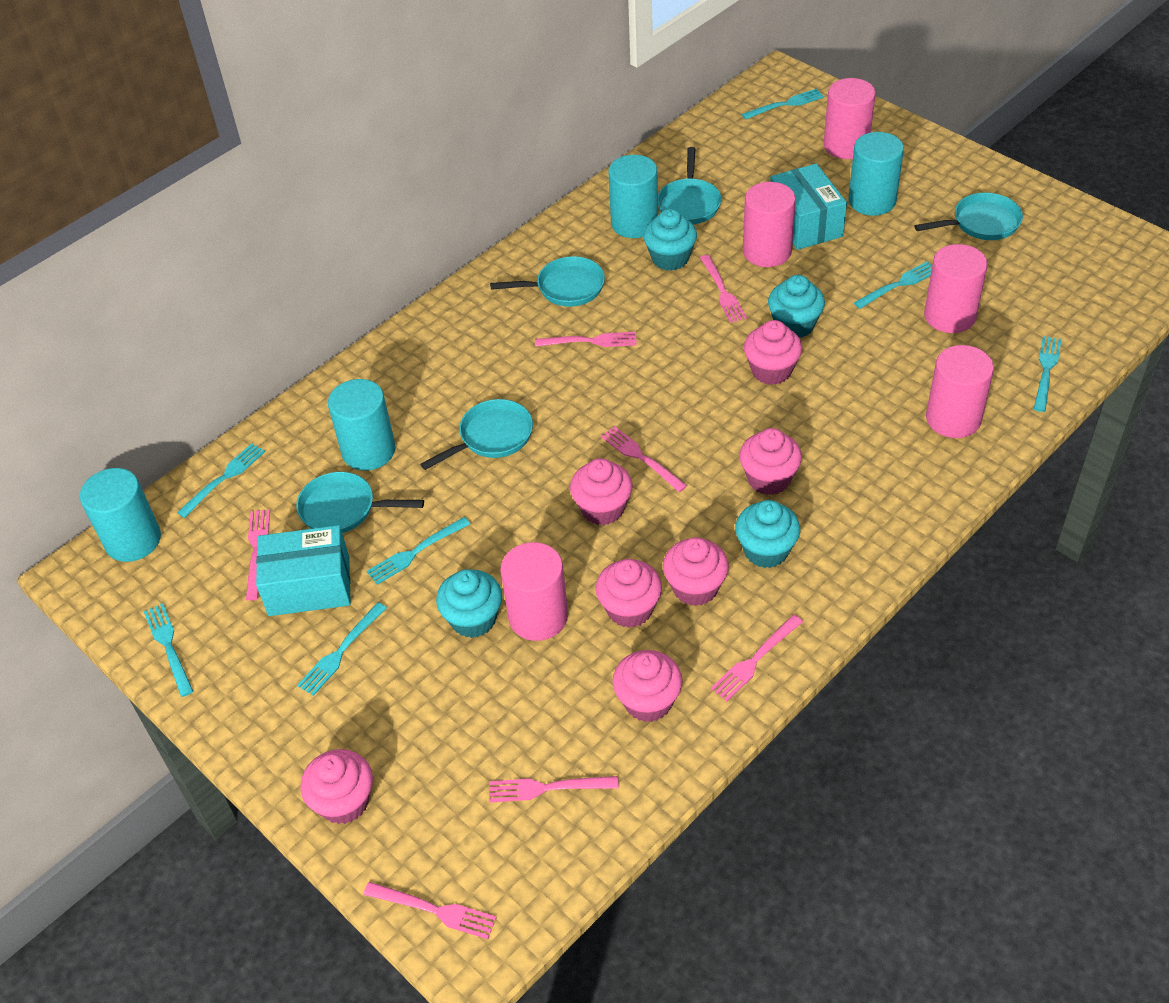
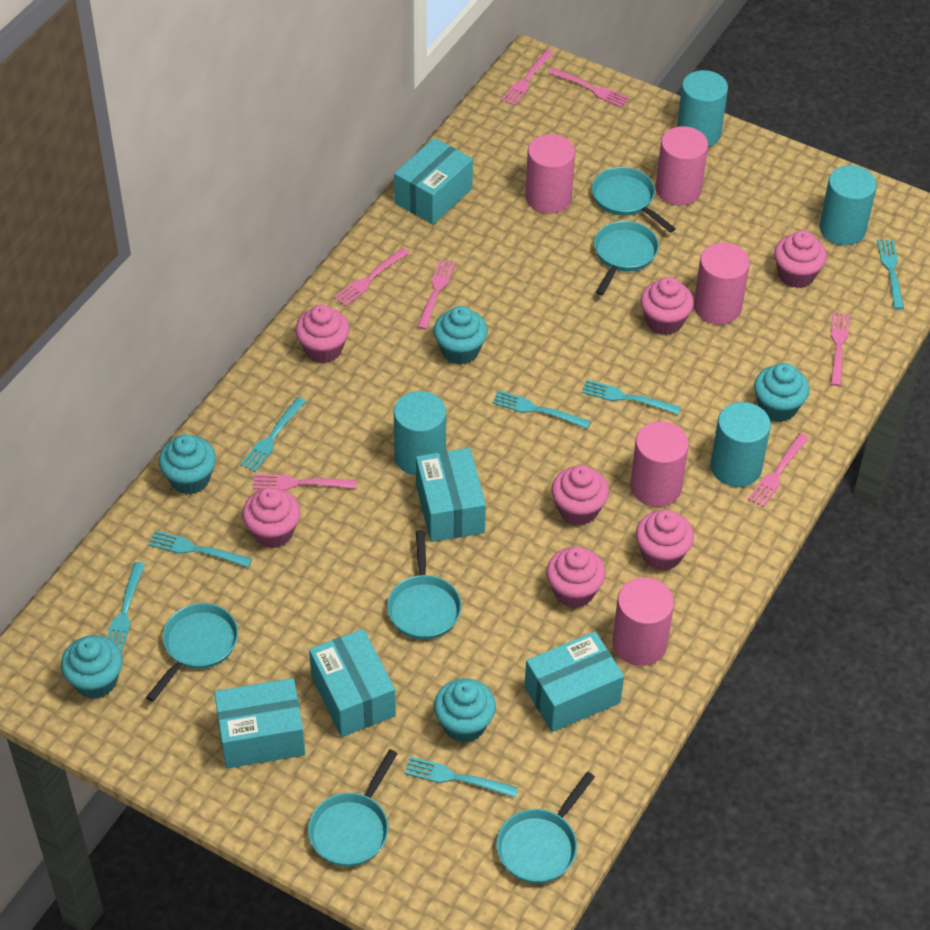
turquoise box: [256,525,351,616] [770,163,847,250] = 2 -> [214,678,305,768] [309,629,396,737] [394,138,473,224] [416,448,486,542] [524,631,624,732] = 5
turquoise cupcake: [436,569,502,638] [643,209,697,271] [735,500,800,568] [768,275,825,338] = 4 -> [61,635,123,699] [159,434,216,495] [433,306,488,365] [434,678,496,743] [754,363,809,422] = 5
turquoise pan: [296,472,424,533] [420,399,533,470] [490,256,605,307] [658,147,722,224] [915,193,1023,240] = 5 -> [146,603,238,702] [308,749,398,867] [387,530,462,640] [496,772,595,883] [592,167,676,233] [594,221,659,295] = 6

